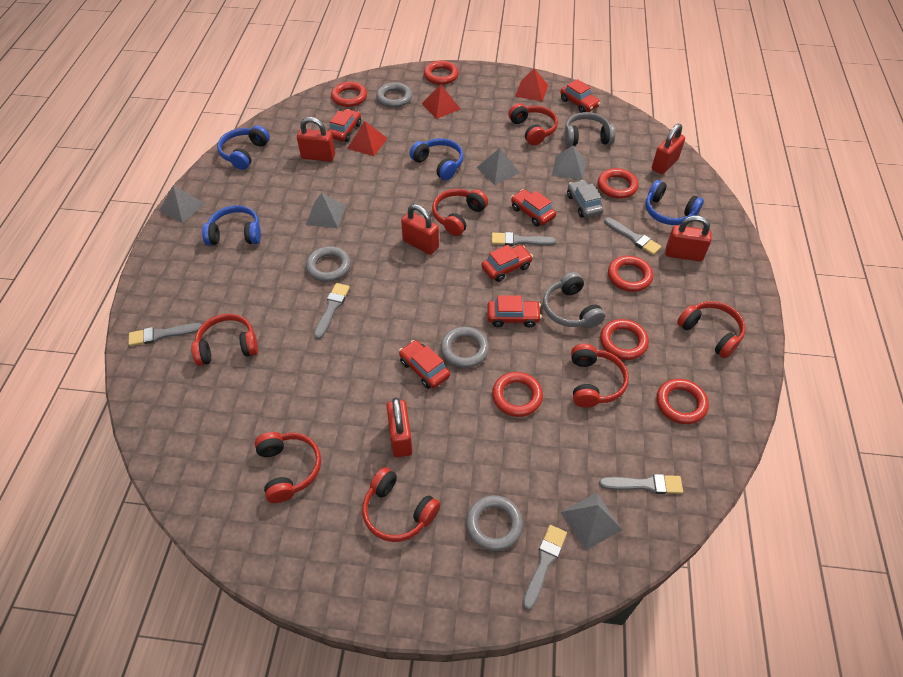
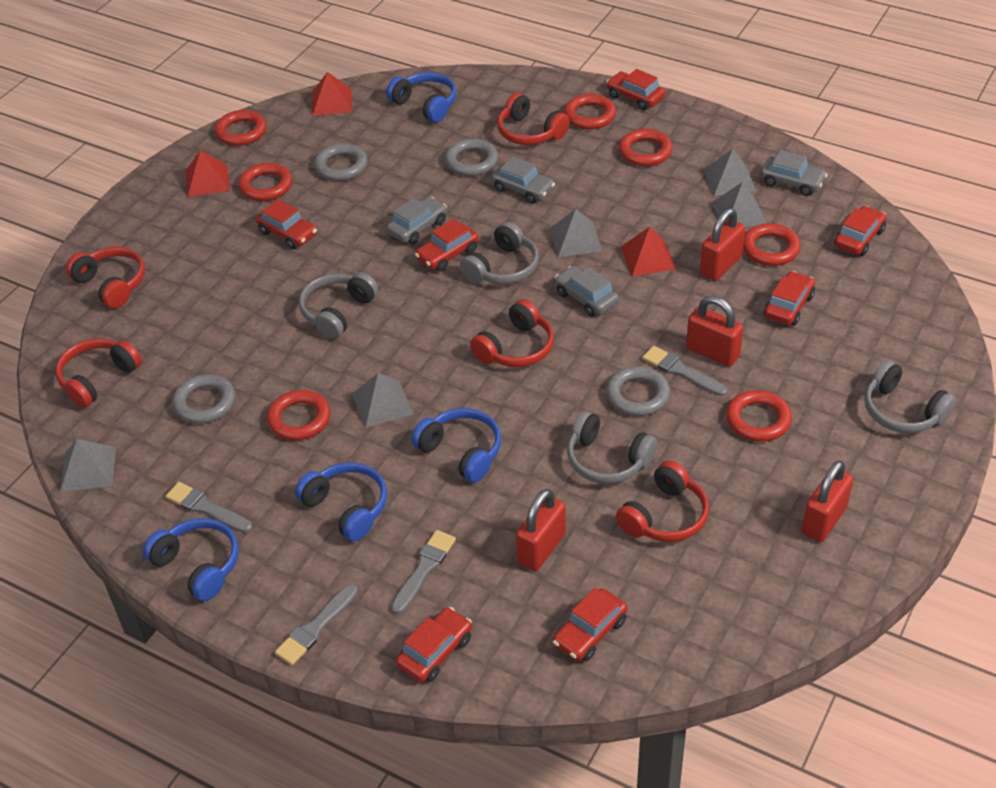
grey brush: [129,323,202,346] [314,283,350,339] [492,232,556,246] [523,525,567,610] [599,474,683,494] [604,217,661,255] = 6 -> [165,482,252,533] [275,584,358,665] [391,530,456,614] [642,346,727,396] = 4
grey car: [567,180,603,218] = 1 -> [387,197,447,244] [492,156,555,204] [555,266,619,317] [761,150,828,196] = 4
grey headphones: [543,272,605,328] [565,112,615,146] = 2 -> [299,272,379,339] [460,222,539,284] [567,411,657,484] [864,360,956,433] = 4
red car: [328,109,361,142] [399,340,450,389] [481,245,533,282] [487,295,542,328] [511,189,556,226] [560,79,600,113] = 6 -> [256,199,317,249] [396,607,472,682] [415,219,479,272] [553,588,627,661] [607,69,665,110] [764,271,815,326] [834,206,887,256] = 7
red headphones: [191,314,258,366] [255,432,321,503] [362,467,440,542] [432,189,488,236] [508,103,558,146] [571,344,629,408] [677,301,746,359] = 7 -> [55,338,142,408] [66,247,145,308] [470,299,554,367] [497,93,570,145] [616,460,709,542] = 5
red padlock: [297,117,335,162] [386,397,413,457] [401,204,439,255] [652,124,685,174] [666,215,712,261] = 5 -> [516,489,566,571] [686,296,743,367] [700,208,745,281] [802,461,853,542] = 4

